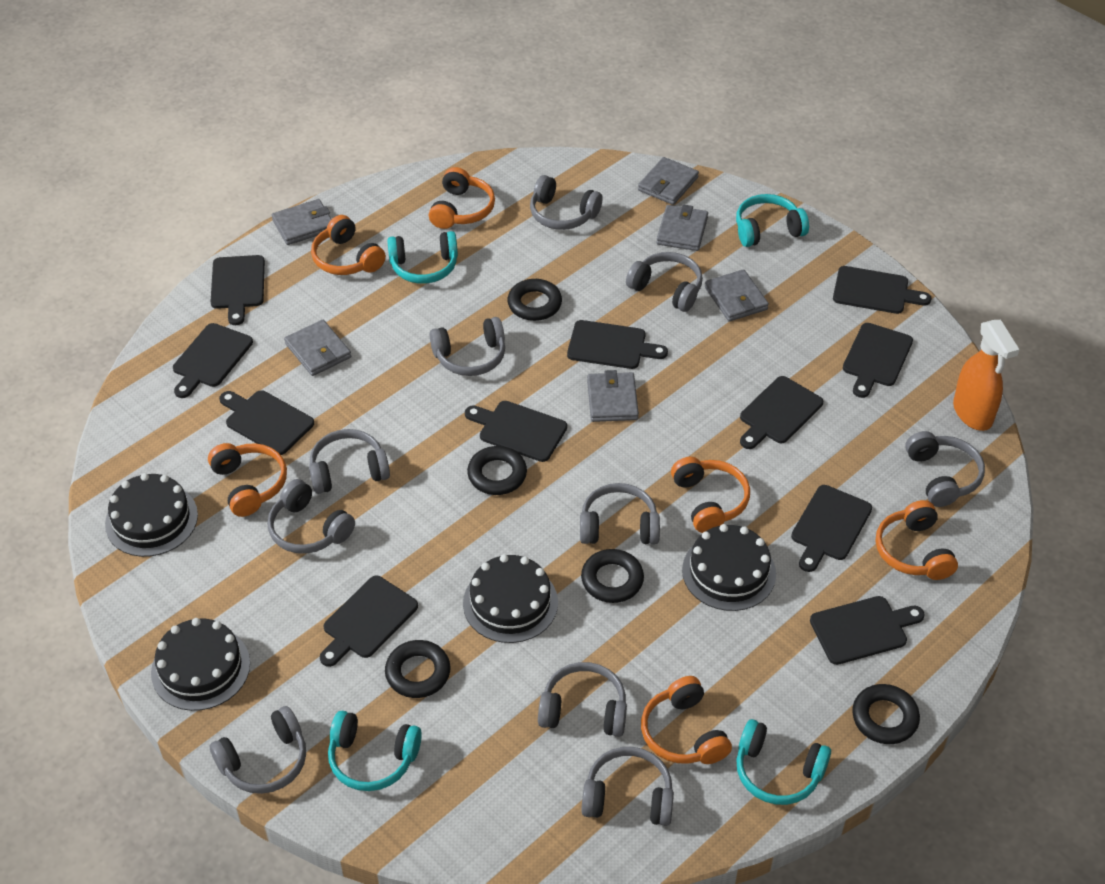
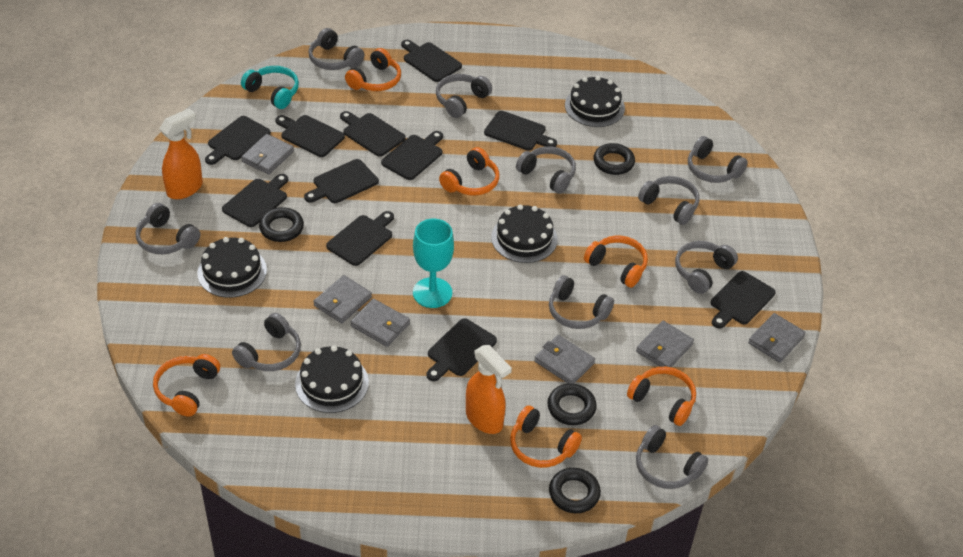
black ring: [385,640,451,698] [467,446,527,495] [508,279,562,321] [581,549,644,603] [852,684,920,744] = 5 -> [259,207,304,242] [547,383,597,425] [549,468,601,513] [593,143,635,175] = 4
orange spray bottle: [953,320,1020,431] = 1 -> [159,108,203,199] [466,345,512,434] = 2
turquoise goblet: none = 0 -> [413,219,454,308] = 1
turquoise headphones: [328,710,422,791] [387,231,458,284] [736,194,809,247] [736,719,831,805] = 4 -> [241,66,299,109] = 1

